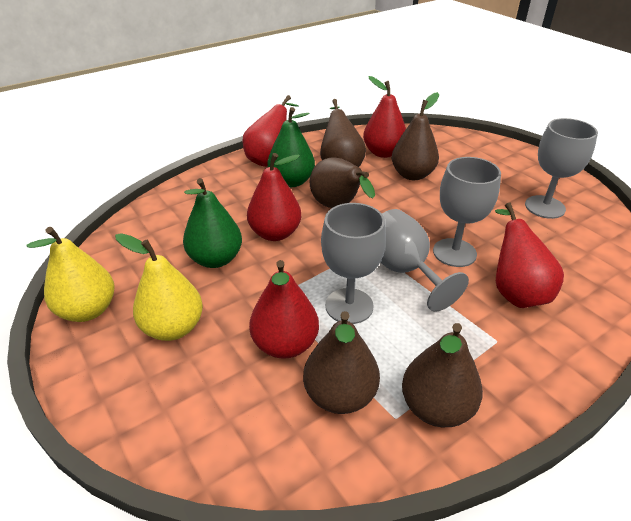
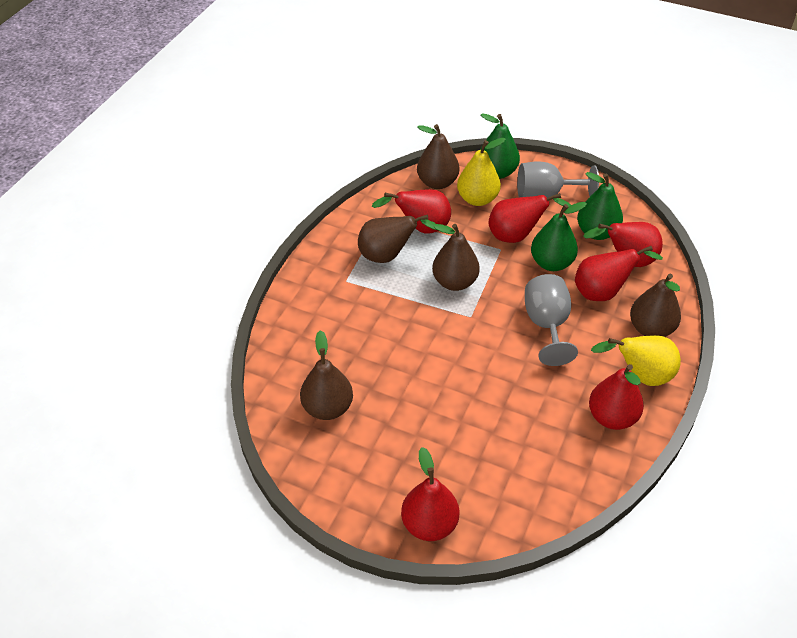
green pear: [183,178,242,268] [267,107,315,187] = 2 -> [480,113,520,179] [531,202,587,271] [577,172,623,240] = 3
grey goblet: [321,203,386,324] [381,209,469,312] [433,157,501,267] [525,118,598,219] = 4 -> [517,162,599,198] [525,274,578,366] = 2
red pear: [243,95,299,167] [247,153,301,241] [249,260,319,359] [363,76,406,158] [495,203,564,308] = 5 -> [372,189,451,233] [401,447,459,541] [489,193,571,243] [575,246,663,301] [583,222,663,267] [589,364,644,430] = 6

